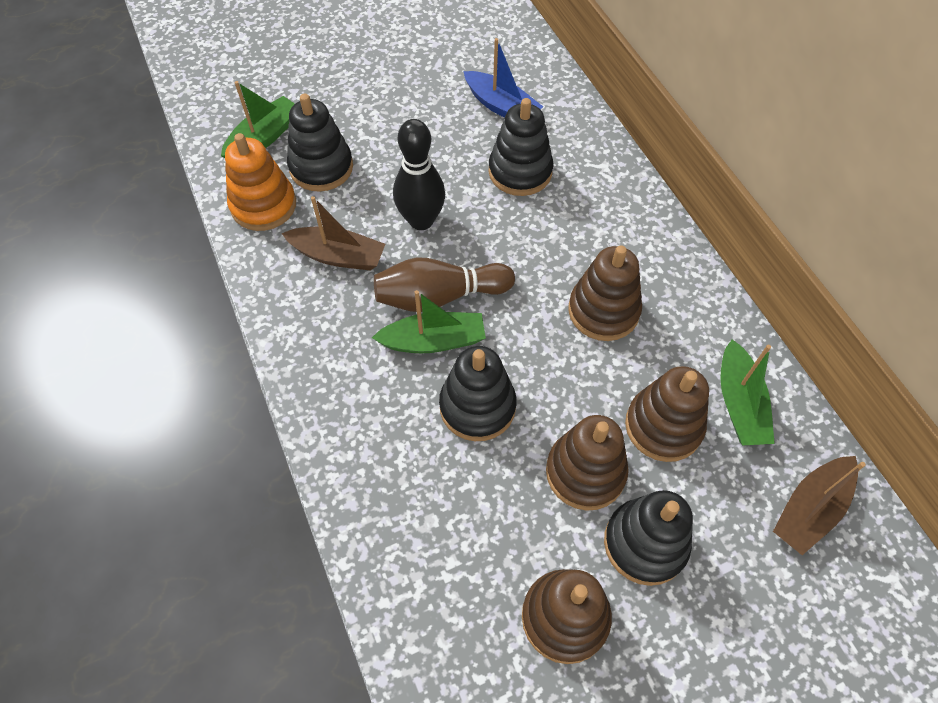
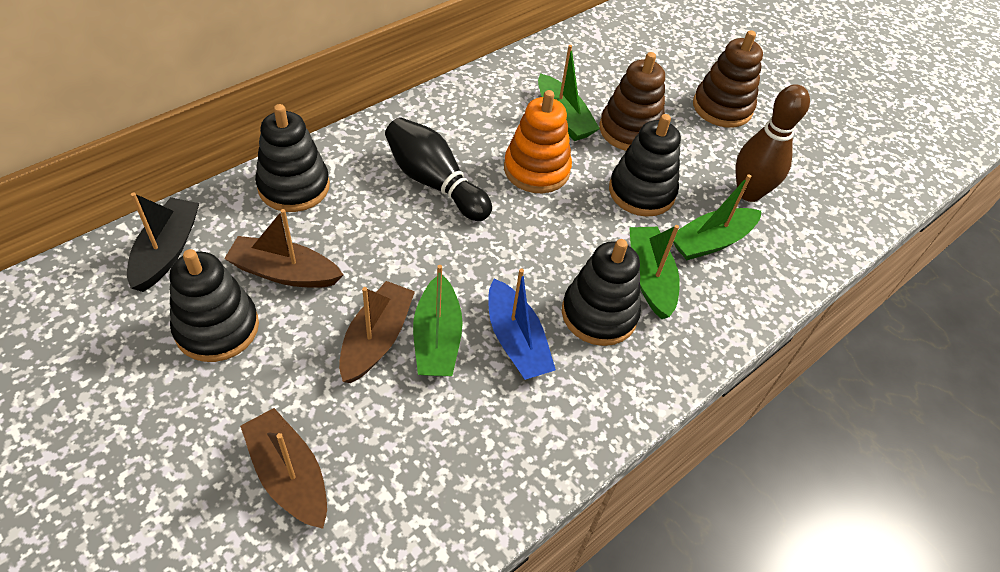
black boat: none = 0 -> [127,192,199,292] = 1
brown boat: [282,196,385,270] [773,456,866,555] = 2 -> [224,209,343,288] [240,408,327,529] [339,281,415,383] = 3
brown stacking toy: [522,569,612,664] [546,415,629,511] [568,245,642,341] [625,366,709,462] = 4 -> [599,52,665,151] [693,30,763,128] = 2
green boat: [221,81,295,158] [372,290,486,353] [720,339,775,445] = 3 -> [413,265,463,376] [538,45,600,141] [629,225,680,319] [673,174,762,260] = 4

